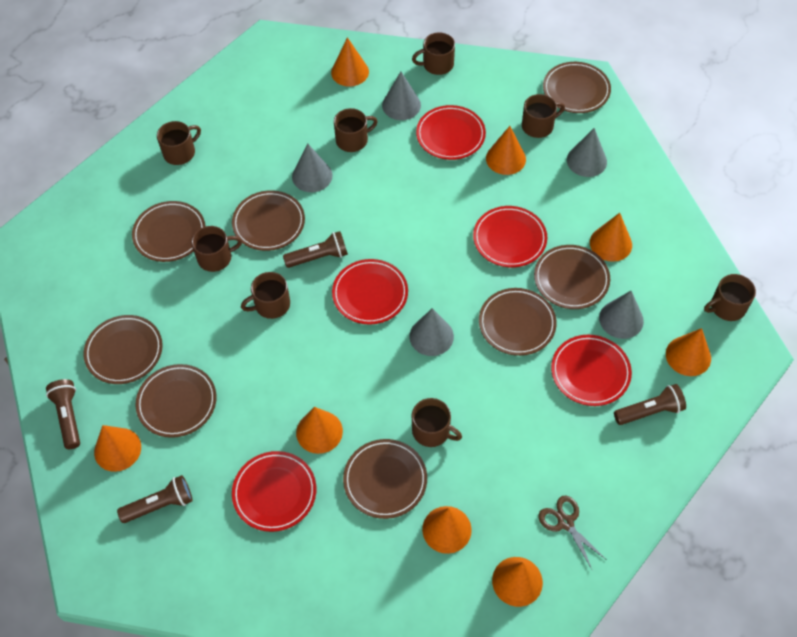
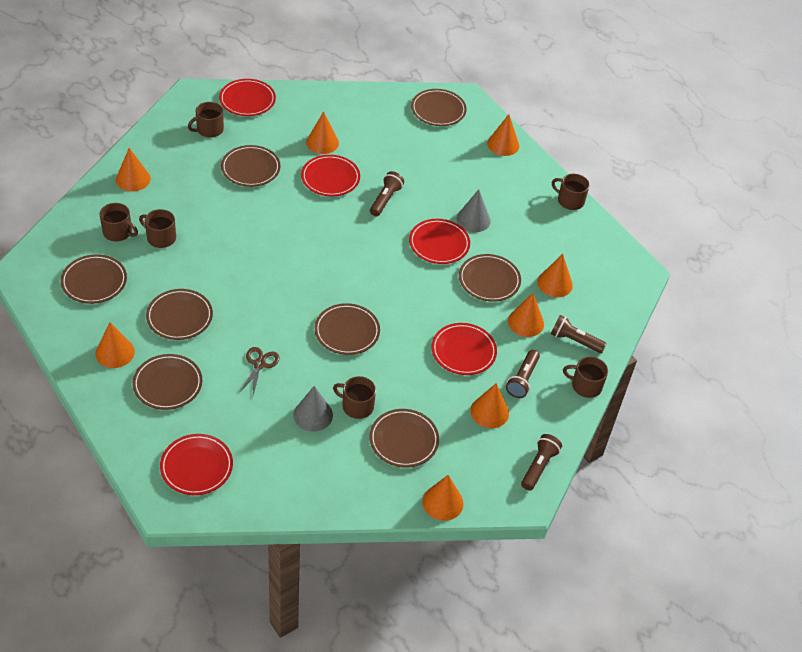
brown mug: [157,121,201,165] [191,226,242,272] [241,272,290,319] [334,108,378,152] [412,32,455,75] [412,398,462,447] [522,94,565,138] [704,274,756,321] = 8 -> [100,203,138,241] [139,209,176,248] [188,102,224,138] [333,376,376,419] [552,174,589,210] [563,357,608,398] = 6
grey cone: [292,144,333,192] [382,72,421,120] [409,308,454,356] [567,128,607,177] [599,291,644,339] = 5 -> [293,386,333,432] [457,189,491,232] = 2

